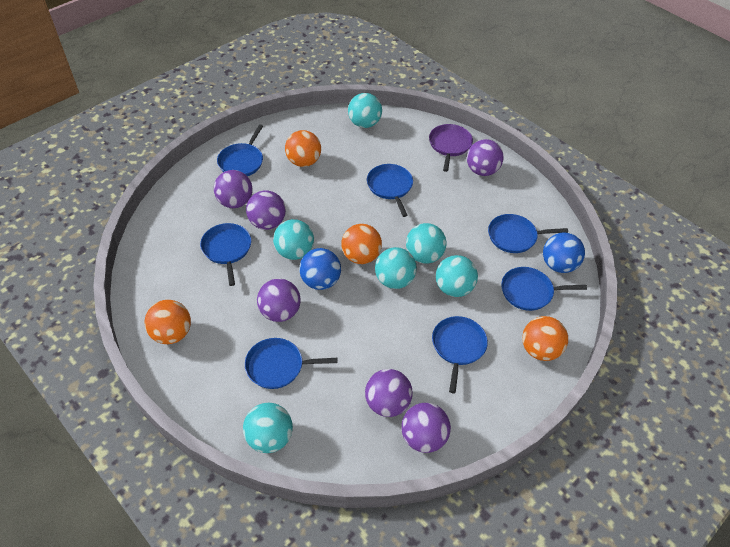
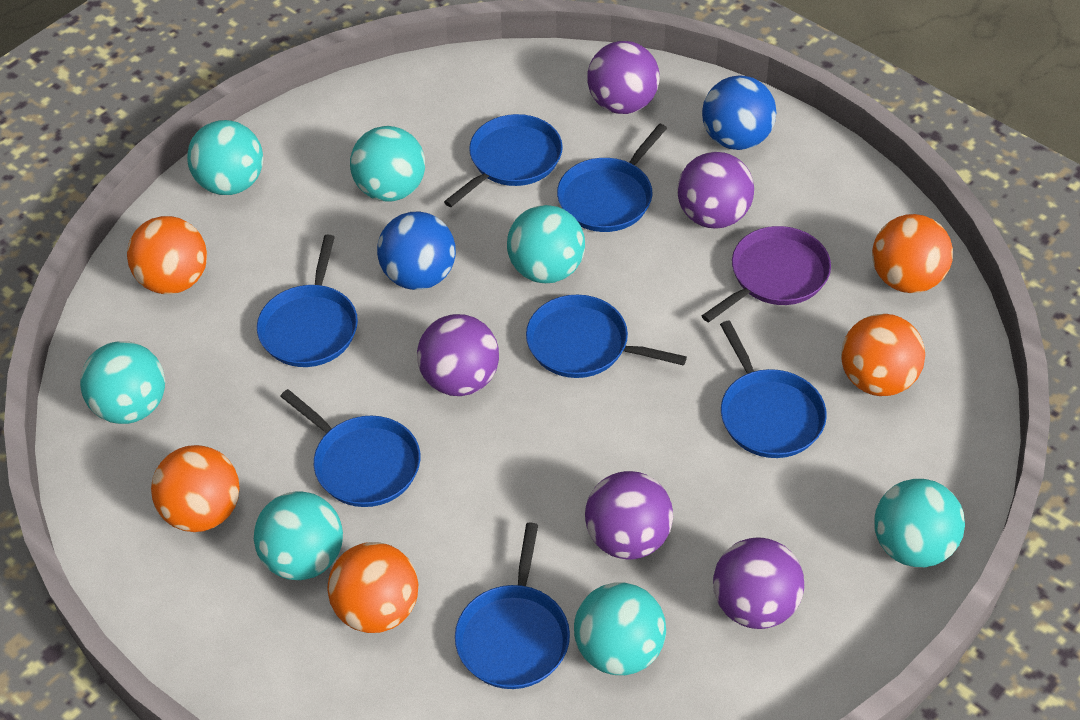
orange ball: [144,300,191,344] [285,130,321,167] [341,224,382,264] [522,316,568,361] = 4 -> [127,216,207,294] [151,445,239,532] [327,542,418,633] [841,314,925,396] [872,214,953,293] = 5
purple ball: [214,170,253,208] [246,190,286,230] [257,279,301,322] [365,369,413,417] [401,403,451,453] [467,139,504,176] = 6 -> [417,314,499,396] [585,471,673,560] [587,41,660,114] [677,152,754,228] [713,537,804,629] = 5
turquoise ball: [243,403,293,453] [273,219,314,260] [348,93,382,128] [375,247,417,289] [406,223,446,264] [436,255,478,297] = 6 -> [80,341,165,424] [187,120,263,195] [254,491,343,580] [350,126,425,202] [507,205,585,283] [574,582,666,675] [874,479,965,567] = 7

